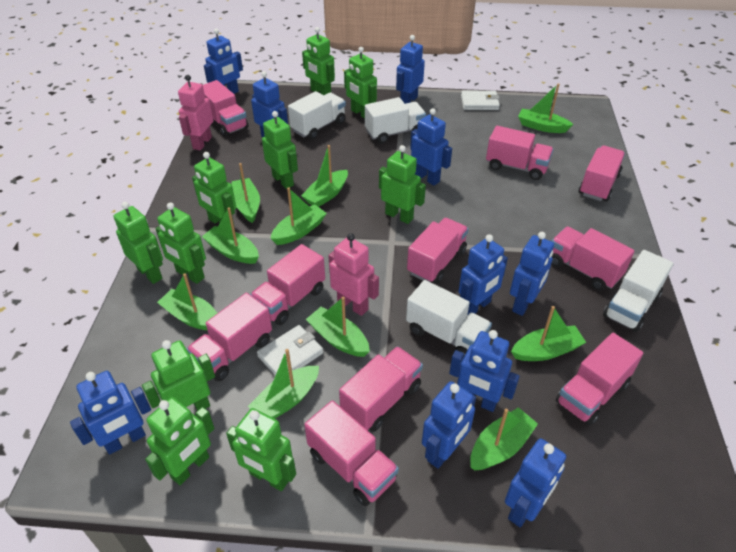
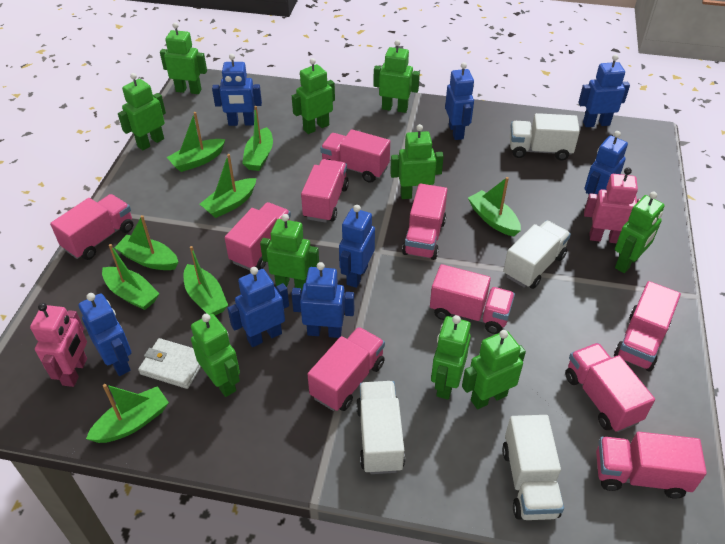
blue robot: [70,371,151,455] [204,29,243,94] [251,71,288,137] [396,35,425,104] [410,108,452,186] [422,381,476,469] [449,330,520,412] [458,234,508,316] [505,438,566,528] [510,232,554,316] = 10 -> [79,293,131,376] [212,54,262,126] [227,267,289,347] [291,262,354,338] [339,205,375,288] [445,62,474,140] [578,54,630,127] [584,131,628,203] = 8
green boat: [157,273,217,331] [202,207,259,264] [232,163,260,223] [248,349,319,419] [270,187,327,245] [301,145,348,207] [306,297,370,357] [470,407,538,470] [511,306,586,361] [518,83,574,133] = 10 -> [86,384,169,443] [102,244,160,310] [114,215,178,270] [167,112,225,172] [184,246,228,315] [200,154,257,218] [242,106,273,171] [468,177,521,236] = 8
white wallet: [257,325,323,376] [461,91,500,110] = 2 -> [138,338,201,389] = 1

